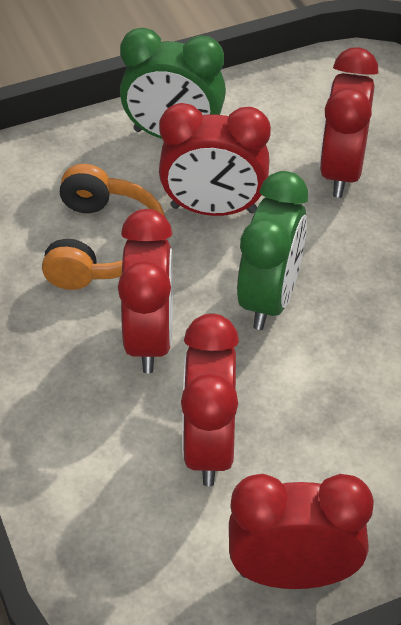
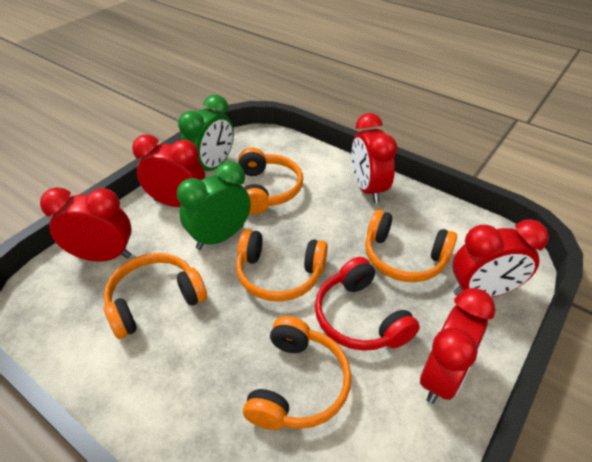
orange headphones: [42,164,166,290] = 1 -> [104,253,207,339] [236,229,328,302] [238,148,303,215] [243,316,351,430] [365,210,457,282] = 5
red headphones: none = 0 -> [315,257,420,351] = 1

